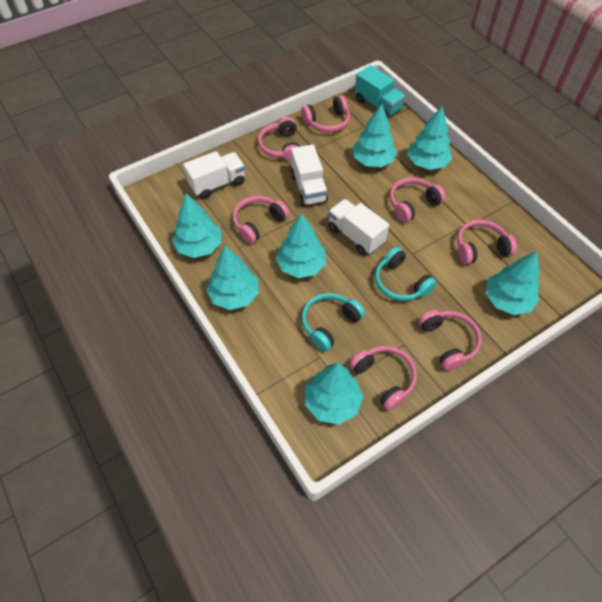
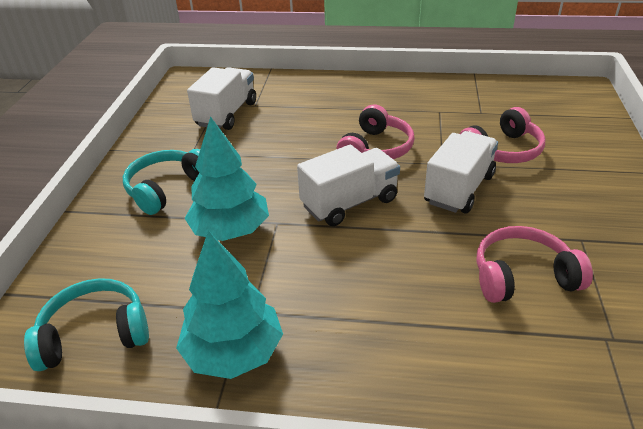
pink headphones: [233,196,289,244] [258,117,300,162] [301,96,350,132] [350,346,417,411] [390,177,446,223] [419,310,482,371] [457,220,517,265] = 7 -> [336,104,415,159] [460,107,546,163] [477,226,593,303] = 3
turquoise tree: [172,193,222,258] [207,245,259,310] [276,213,326,278] [305,363,363,425] [353,104,397,167] [407,106,452,170] [486,251,540,315] = 7 -> [176,231,283,379] [185,116,269,241] = 2
turquoise truck: [355,65,406,118] = 1 -> none = 0

